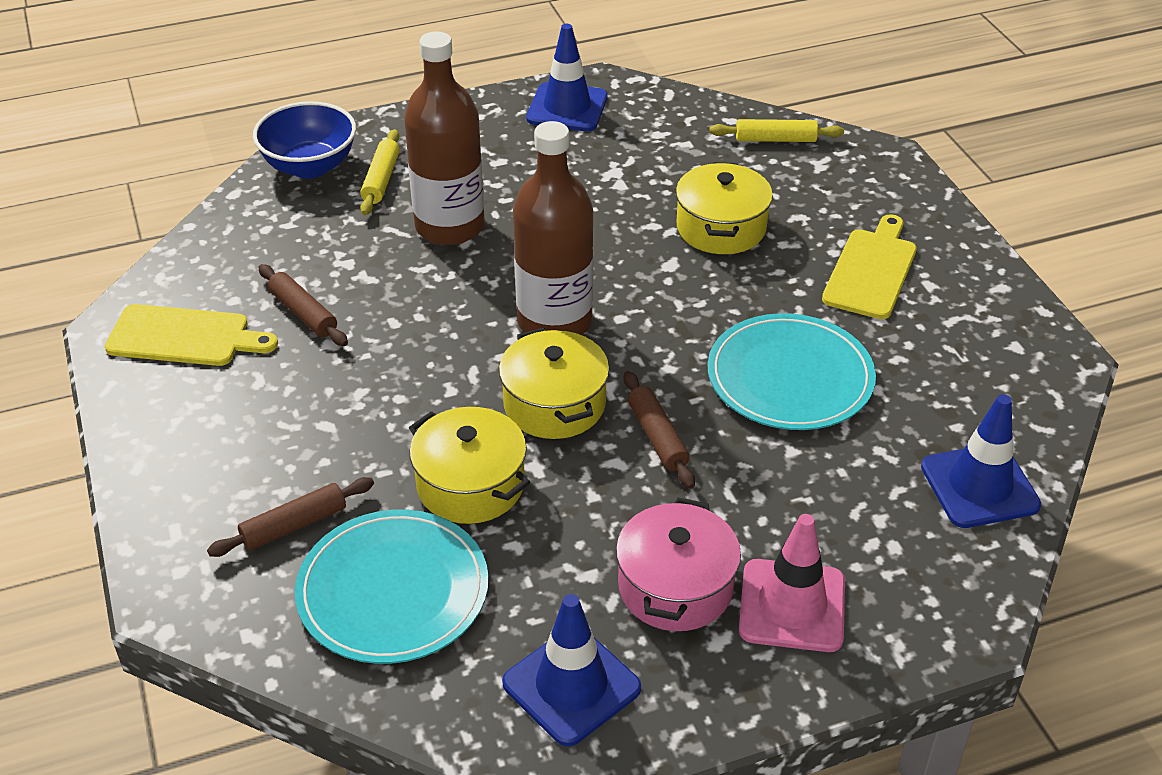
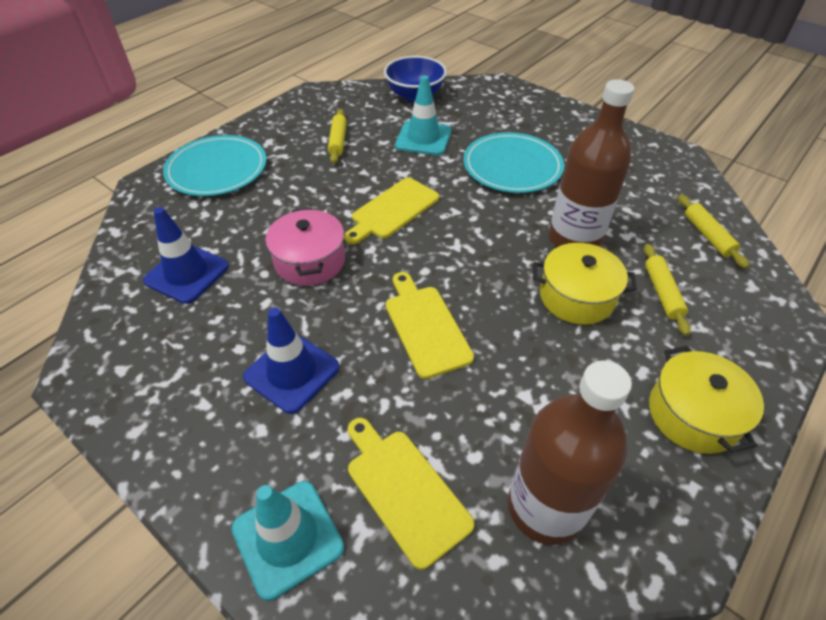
blue traffic cone: [502,594,641,746] [526,24,608,131] [921,394,1041,528] = 3 -> [143,207,229,304] [243,307,340,414] = 2
brown rolling pin: [207,477,374,557] [258,264,348,346] [623,371,695,489] = 3 -> none = 0
pink traffic cone: [739,514,845,652] = 1 -> none = 0
turquoise traffic cone: none = 0 -> [231,481,344,601] [395,75,451,155] = 2
yellow cutting board: [105,304,278,366] [822,214,917,319] = 2 -> [344,178,439,244] [348,418,475,570] [386,272,474,379] = 3
yellow pot: [409,407,530,524] [499,328,609,439] [676,162,773,254] = 3 -> [533,243,637,325] [649,346,764,454] = 2
yellow rolling pin: [360,129,400,215] [709,119,844,142] = 2 -> [328,109,347,164] [644,244,691,336] [678,195,749,269] = 3

